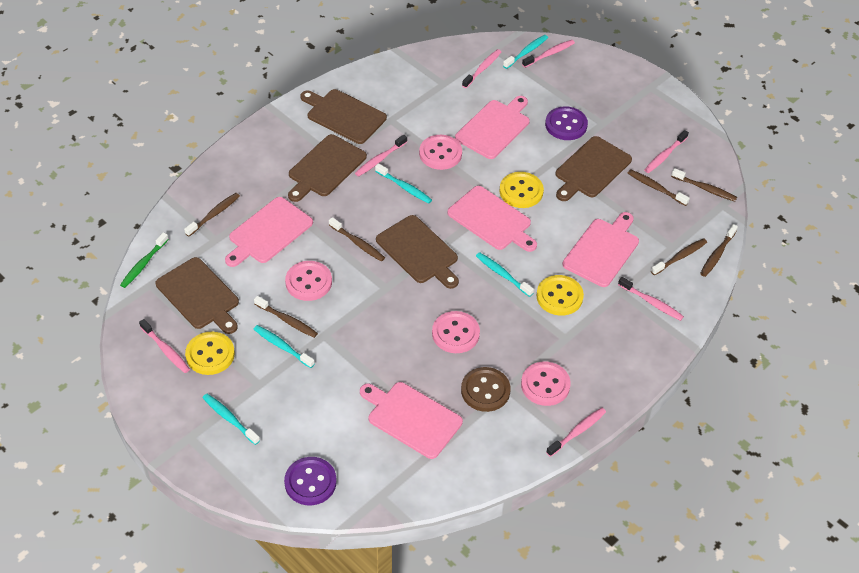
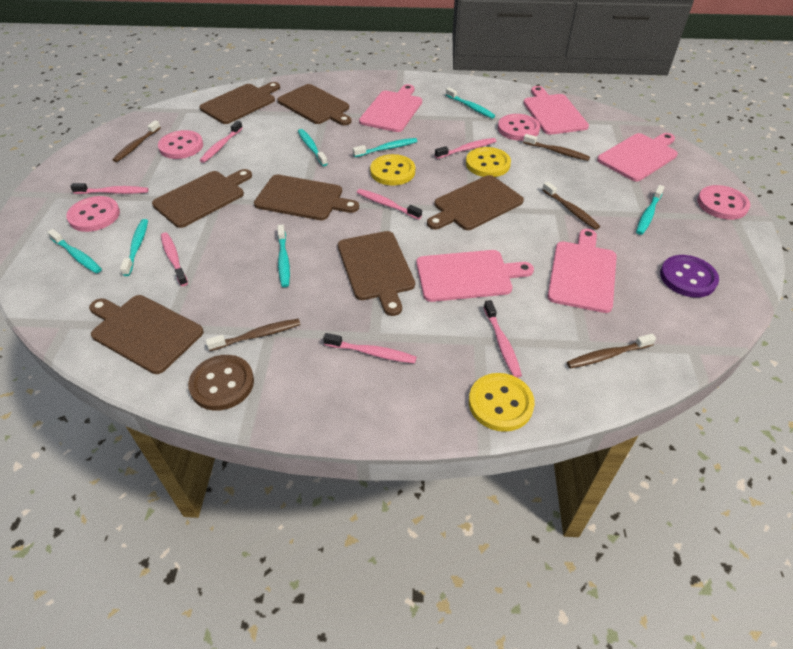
brown cutting board: [156,257,239,334] [288,134,367,202] [300,89,387,144] [376,215,459,289] [555,136,632,201] = 5 -> [89,295,204,374] [152,169,252,228] [200,82,280,124] [254,175,359,220] [277,84,352,126] [338,231,415,316] [427,175,524,230] = 7
brown toothbrush: [184,193,240,237] [254,296,318,338] [329,217,385,262] [628,169,690,206] [651,238,707,275] [671,168,737,202] [700,224,738,277] = 7 -> [112,120,161,162] [206,319,301,351] [523,134,590,161] [542,182,600,230] [567,334,656,368] = 5
green toothbrush: [120,232,169,288] = 1 -> none = 0
purple button: [284,457,337,505] [545,106,588,140] = 2 -> [660,255,719,297] = 1
turquoise toothbrush: [203,394,260,445] [253,325,315,368] [375,163,432,204] [476,252,534,297] [503,35,548,69] = 5 -> [47,229,102,273] [120,219,148,276] [277,225,290,287] [298,129,328,166] [353,138,417,157] [446,87,495,119] [636,185,665,235] = 7

